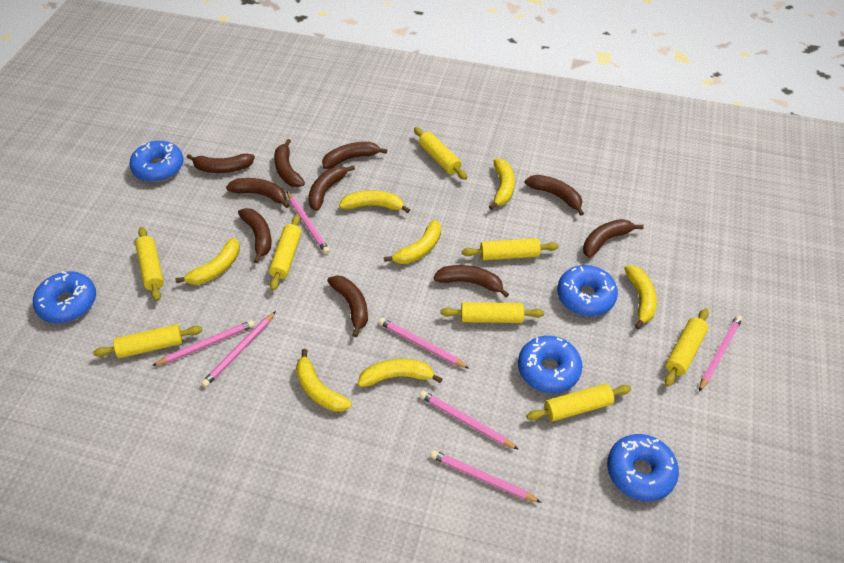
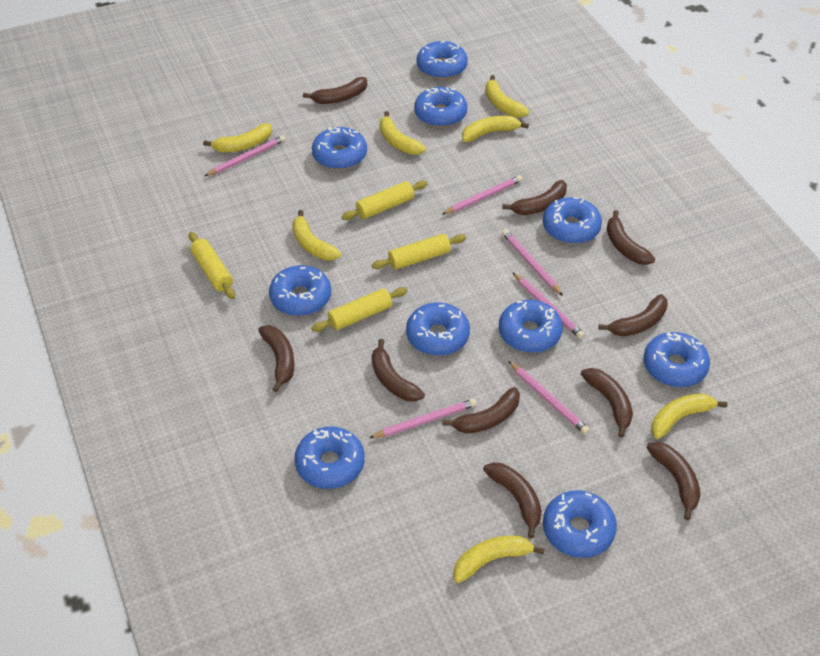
blue donut: [33,271,96,323] [130,141,184,182] [518,336,583,393] [557,265,618,316] [607,434,679,501] = 5 -> [269,265,331,316] [294,427,365,489] [312,127,367,170] [406,302,470,356] [414,87,468,127] [417,41,468,79] [499,300,563,353] [543,197,602,244] [543,490,617,558] [643,332,710,387] = 10
pink pencil: [152,320,255,366] [201,311,276,387] [287,192,330,254] [378,318,470,369] [420,391,519,450] [430,450,542,503] [699,315,743,391] = 7 -> [204,135,286,176] [369,399,477,438] [441,175,523,215] [502,229,563,296] [508,361,589,435] [512,272,585,339] = 6
yellow rolling pin: [93,324,203,358] [135,227,164,301] [269,215,301,291] [414,127,467,180] [441,302,544,323] [462,238,559,260] [526,384,631,421] [664,308,709,386] = 8 -> [189,232,235,299] [312,287,407,332] [342,181,428,220] [372,234,466,270] = 4

